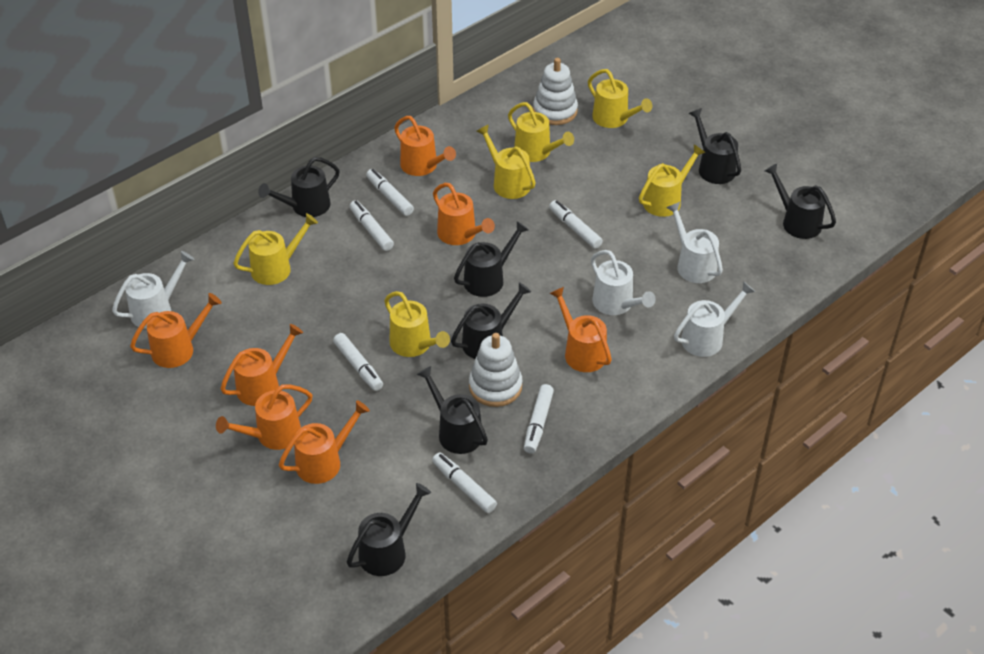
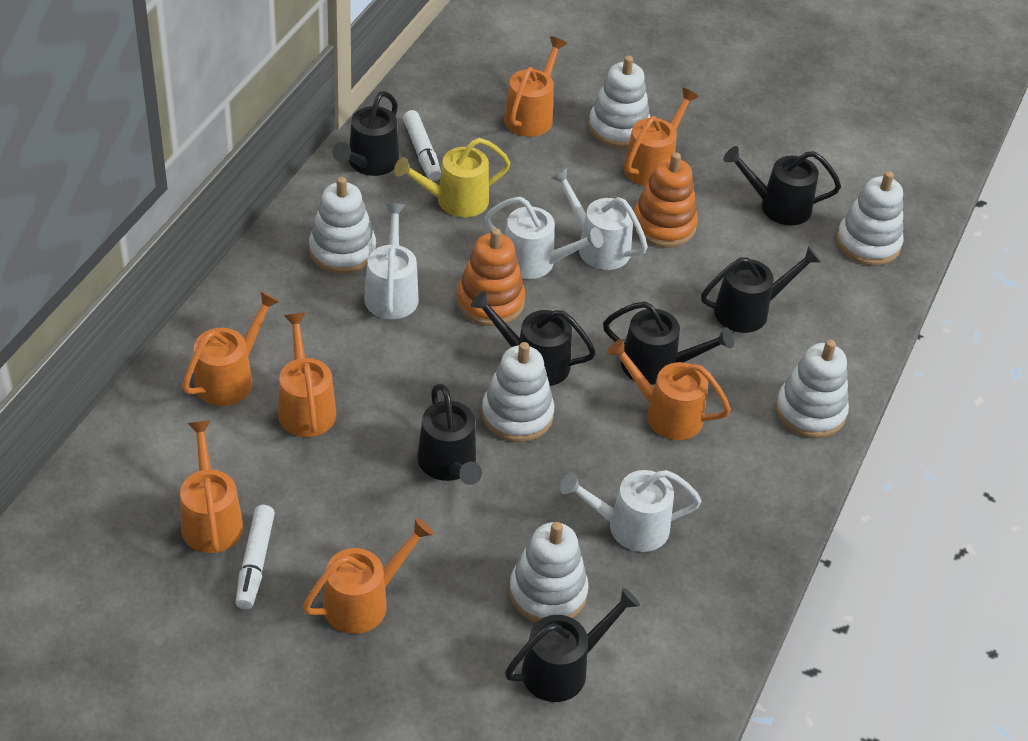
orange stacking toy: none = 0 -> [457,228,525,326] [633,152,698,248] = 2
white marker: [333,333,383,391] [350,200,394,251] [366,169,414,216] [432,452,497,513] [524,384,554,454] [549,200,603,249] = 6 -> [235,505,275,609] [403,110,441,181] = 2
white stacking toy: [469,333,522,407] [533,58,578,125] = 2 -> [309,177,376,274] [482,342,554,442] [509,522,589,623] [588,56,650,148] [776,340,849,439] [837,171,903,266] = 6
yellow watering can: [233,213,318,285] [384,291,450,357] [476,124,536,199] [508,102,574,162] [588,69,652,128] [639,145,706,217] = 6 -> [394,138,511,217] = 1

